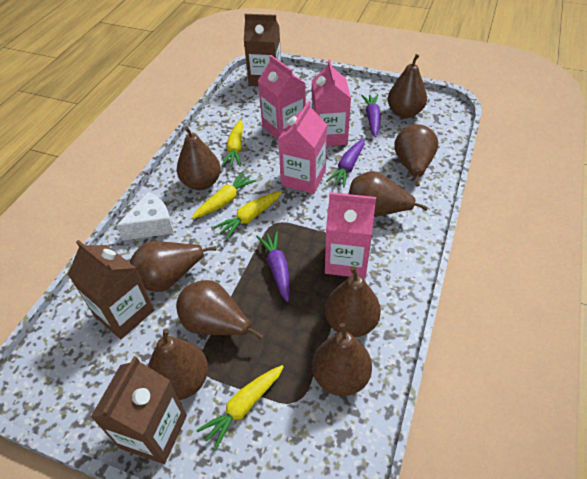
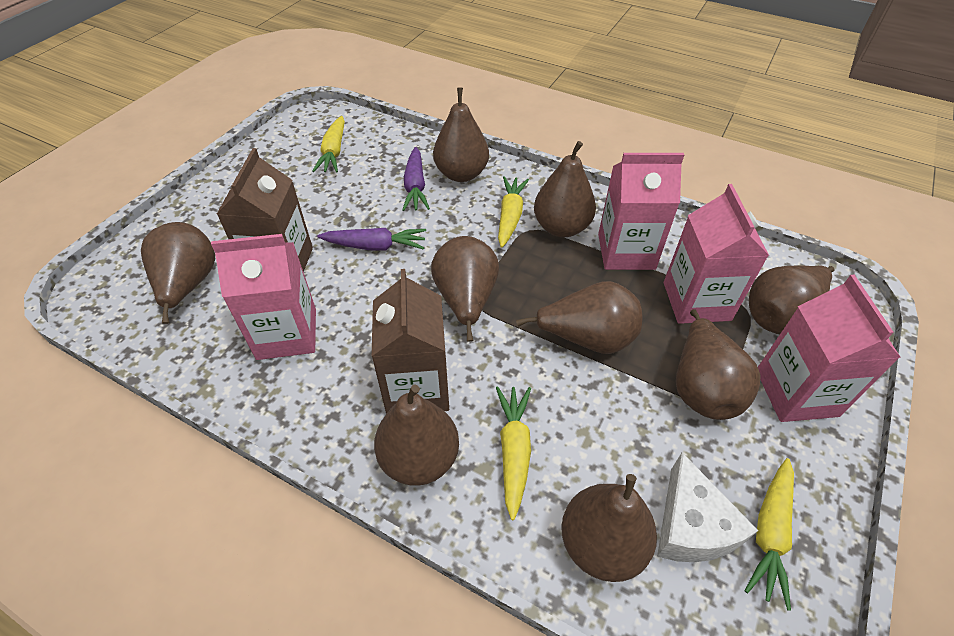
brown carton: [68,240,154,339] [91,356,187,464] [244,14,281,86] = 3 -> [217,148,313,272] [372,269,449,414] = 2
purple carrot: [256,231,290,302] [326,139,365,187] [361,94,381,137] = 3 -> [317,228,426,250] [402,147,430,211] = 2

